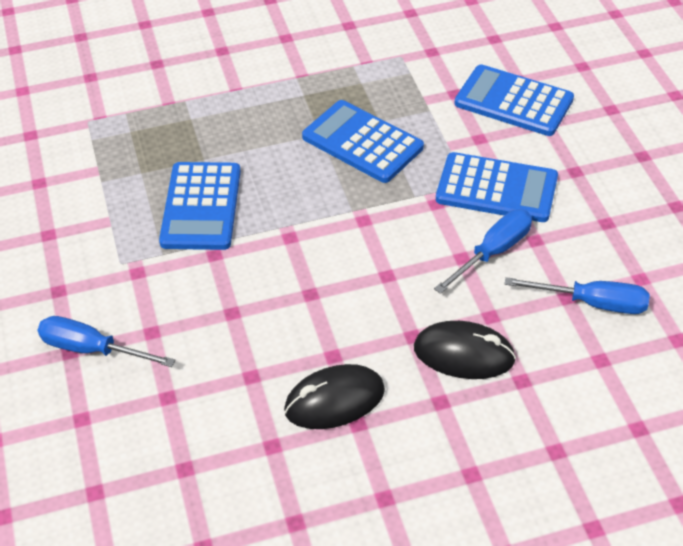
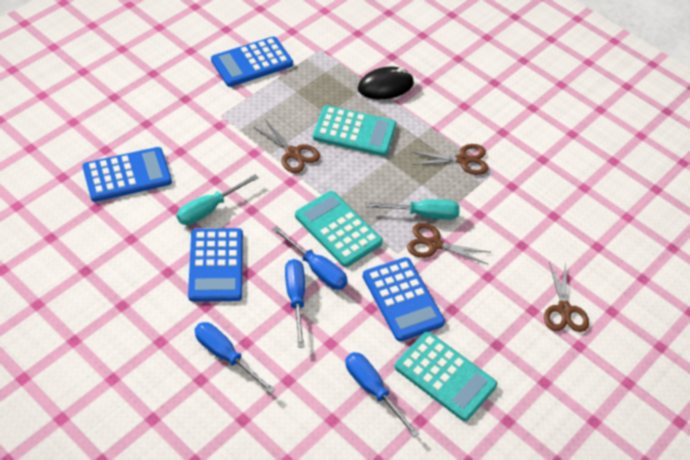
black mouse: [284,364,385,429] [414,321,516,379] = 2 -> [358,67,414,99] = 1
blue screwdriver: [37,316,175,367] [434,209,532,294] [505,277,650,314] = 3 -> [195,322,275,394] [272,226,348,290] [285,259,305,348] [345,352,419,437] = 4
brown scissors: none = 0 -> [253,120,320,173] [407,223,490,264] [411,144,488,175] [544,262,589,332] = 4
turquoise calculator: none = 0 -> [295,191,383,267] [313,105,396,156] [395,331,497,421] = 3
turquoise screwdriver: none = 0 -> [177,174,259,225] [366,199,460,220] = 2

